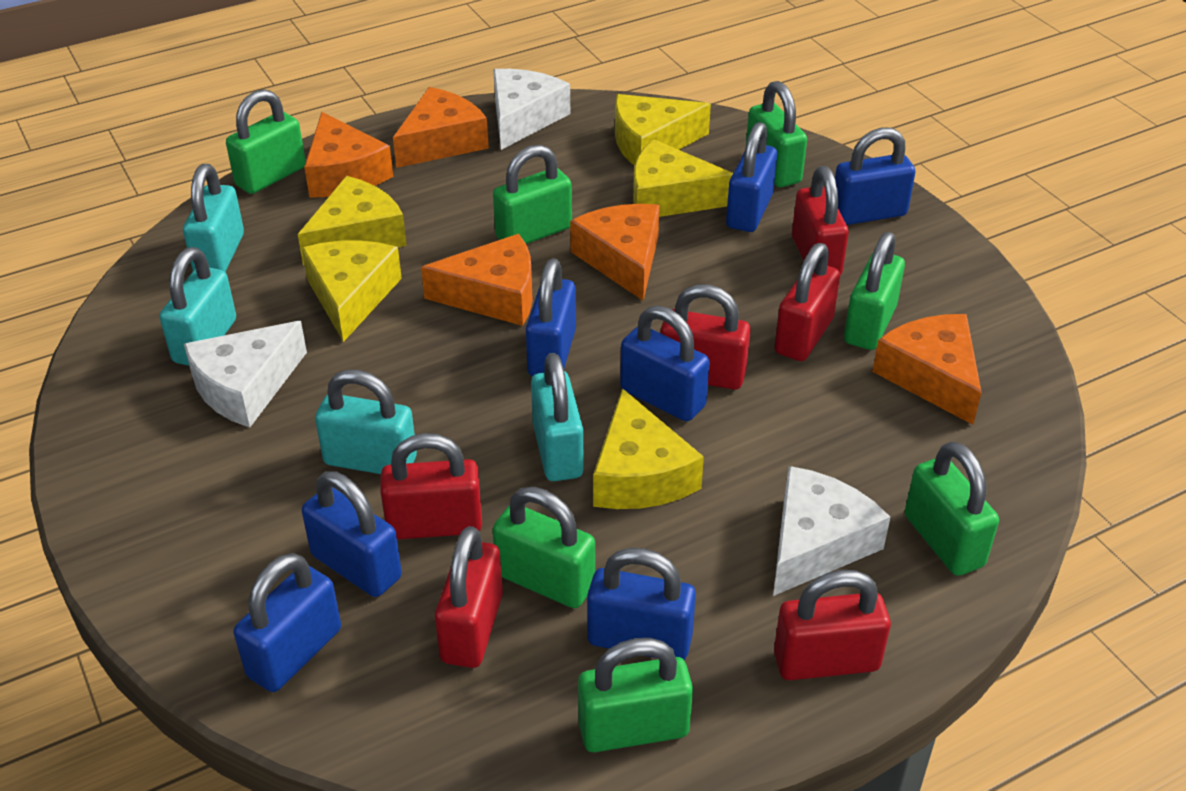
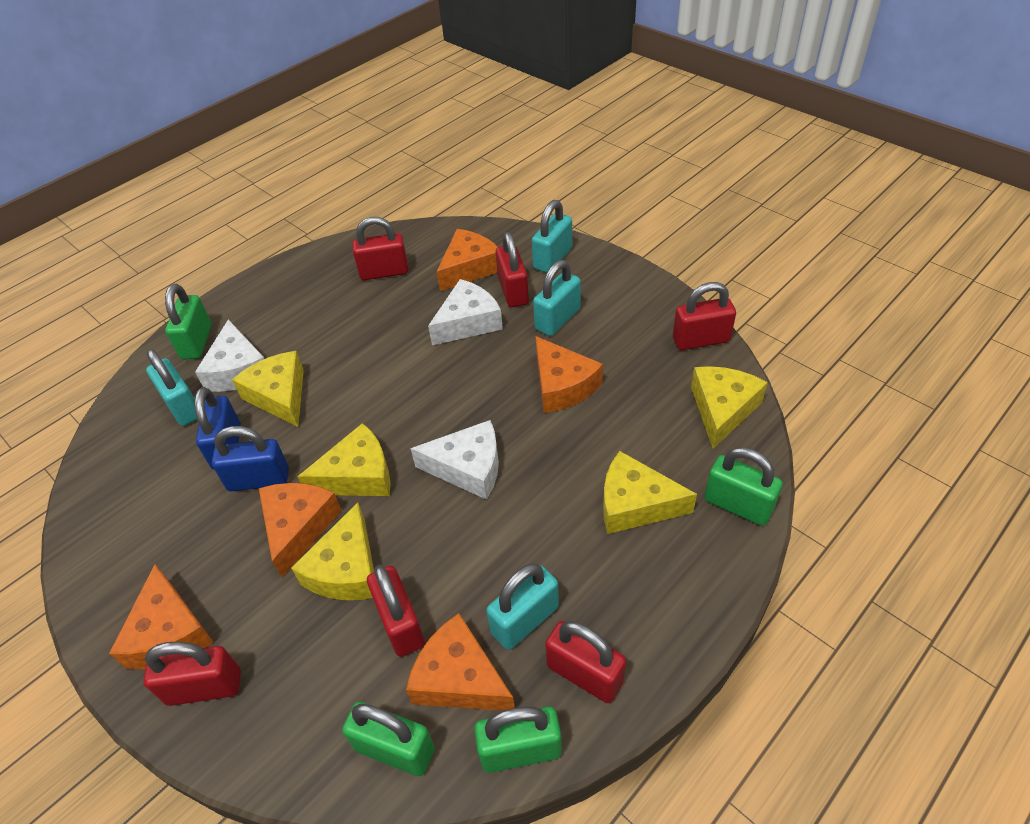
blue padlock: [234,553,341,692] [302,471,402,597] [526,258,576,376] [587,548,696,660] [620,306,710,422] [726,122,777,232] [835,127,915,225] = 7 -> [194,387,241,470] [212,426,289,491] = 2
green padlock: [226,89,306,194] [493,144,572,244] [493,487,595,608] [578,638,693,752] [745,81,807,187] [844,232,905,350] [905,441,999,576] = 7 -> [165,284,212,360] [342,702,435,776] [474,706,562,773] [704,447,783,526] = 4

